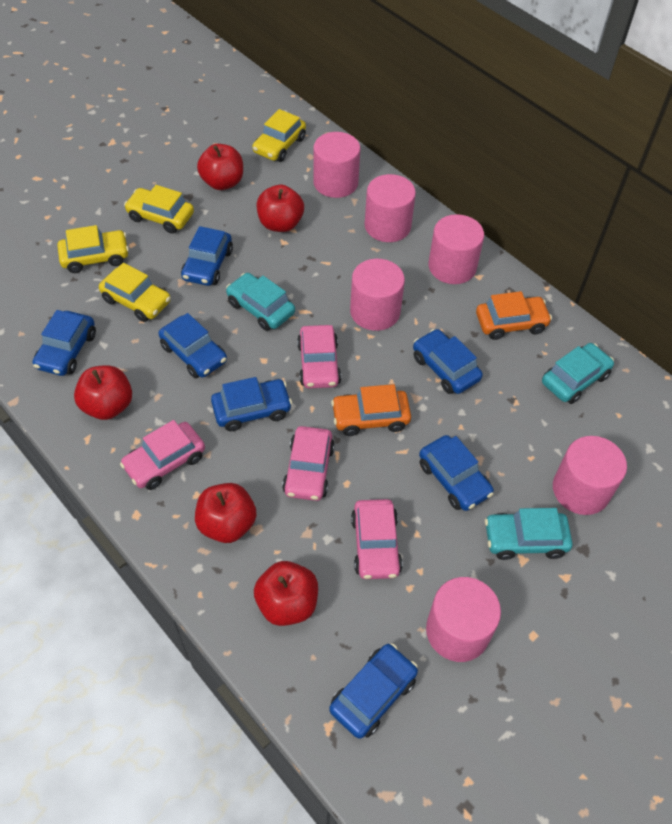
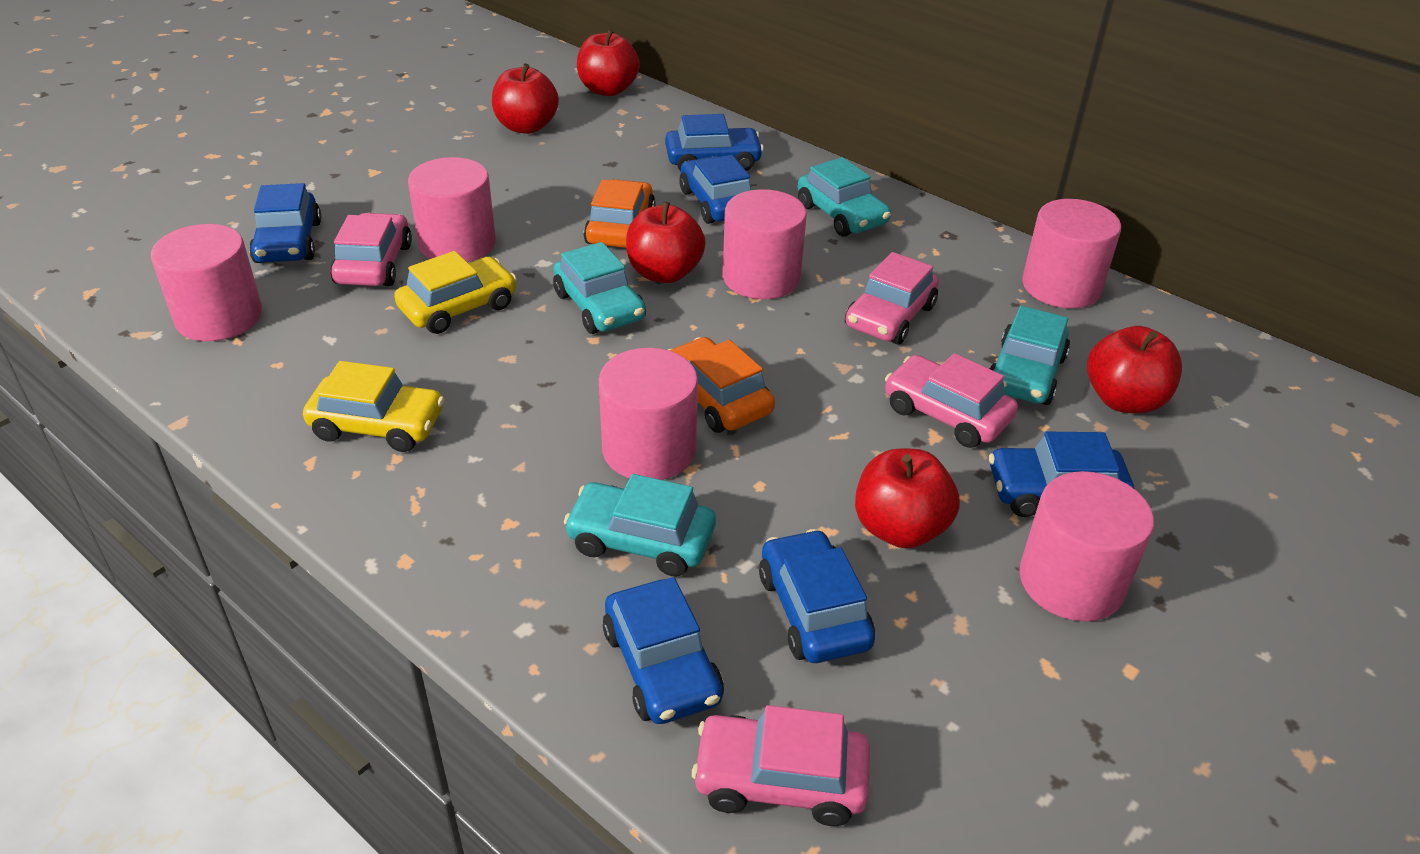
blue car: [33,310,96,376] [159,313,227,379] [181,226,233,286] [211,377,292,431] [329,644,418,739] [413,329,483,394] [419,435,494,511] = 7 -> [249,183,321,263] [603,577,724,724] [665,114,764,171] [679,155,751,224] [759,529,875,663] [989,432,1134,517] = 6
turquoise car: [226,273,295,331] [485,508,572,560] [542,343,614,404] = 3 -> [553,242,646,334] [564,474,716,577] [798,157,891,237] [989,306,1070,405] = 4
yellow car: [57,225,129,273] [99,263,171,322] [124,185,194,234] [252,109,306,162] = 4 -> [303,361,444,452] [394,251,517,334] = 2

